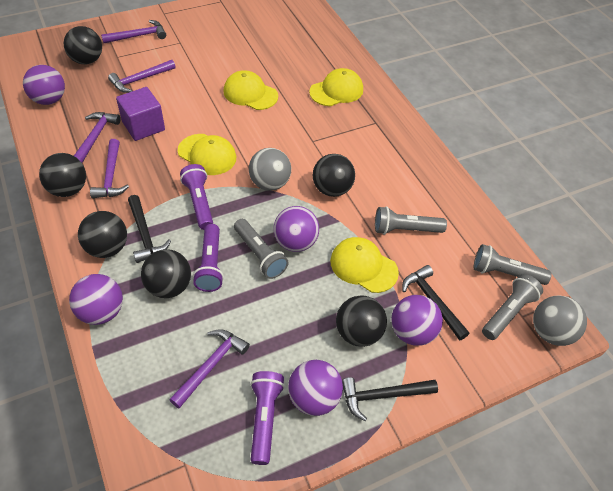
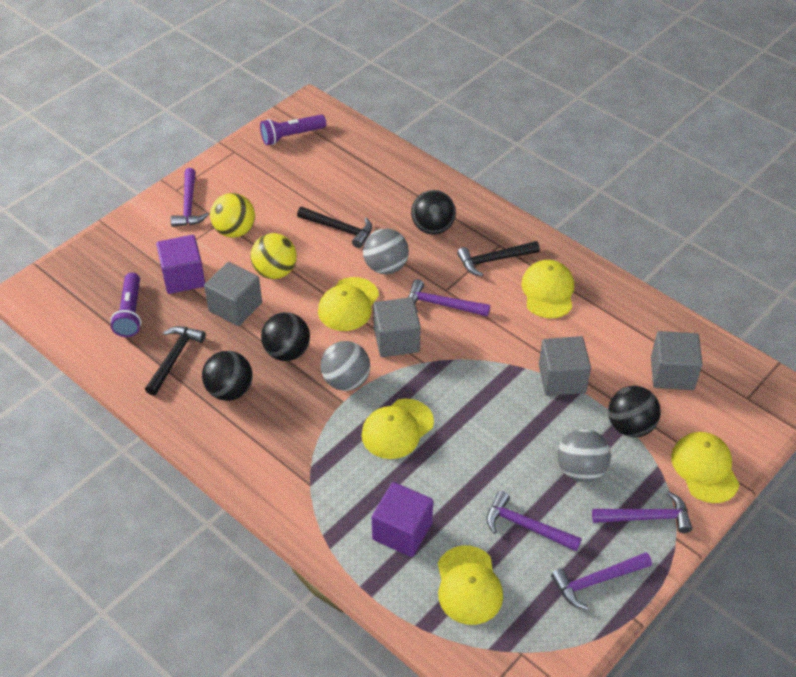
black ball: [39,153,86,197] [64,26,102,64] [78,211,127,258] [141,249,191,298] [313,154,355,197] [336,295,387,347] = 6 -> [202,351,253,401] [261,312,310,361] [411,190,456,235] [608,386,661,437] = 4
grey ball: [249,148,291,191] [533,295,587,346] = 2 -> [320,341,370,391] [363,228,409,275] [557,429,611,482] = 3
grey cube: none = 0 -> [204,262,262,326] [373,297,421,357] [539,336,591,396] [651,331,703,390] = 4
grey flashlight: [234,219,289,279] [375,206,447,235] [474,244,552,285] [482,274,543,340] = 4 -> none = 0
purple ball: [23,65,65,105] [69,274,123,325] [274,206,319,252] [288,360,343,416] [391,295,443,346] = 5 -> none = 0
purple cube: [116,87,165,141] = 1 -> [156,235,205,294] [372,482,433,557] = 2
purple flashlight: [180,164,213,230] [193,224,224,292] [250,371,285,465] = 3 -> [110,272,141,337] [260,115,326,145] = 2
yellow ball: none = 0 -> [210,193,255,238] [251,233,297,279] = 2
yellow cap: [178,134,236,175] [224,70,278,110] [309,68,363,107] [330,237,399,293] = 4 -> [318,277,379,331] [362,399,434,459] [438,546,503,625] [521,260,574,318] [671,432,740,503] = 5

